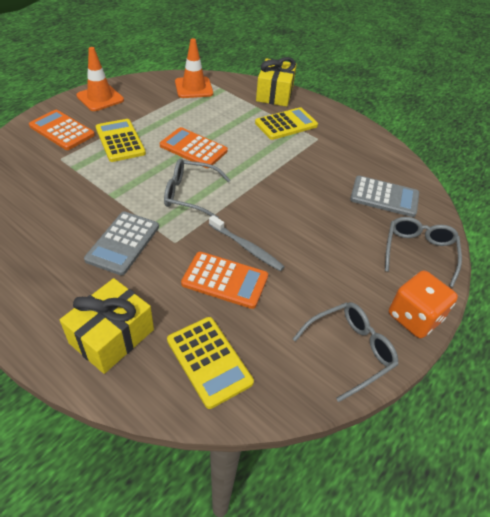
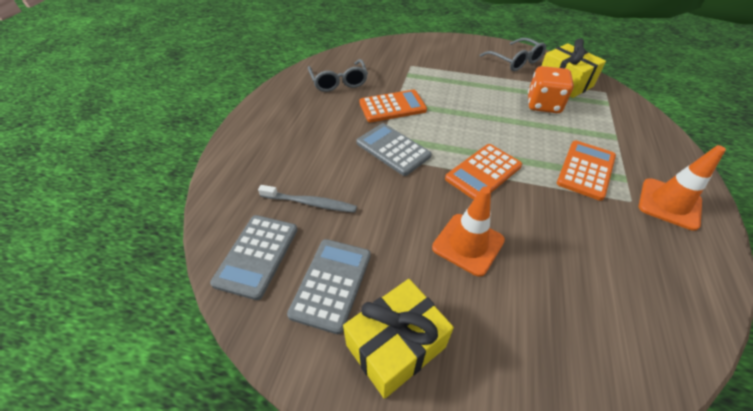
grey calculator: [84,211,159,276] [350,176,419,217] = 2 -> [210,215,297,300] [287,239,371,334] [356,123,432,176] = 3
grey glasses: [164,159,230,218] [293,302,399,402] [385,217,462,287] = 3 -> [308,59,368,92] [479,38,546,71] = 2
yellow calculator: [96,119,146,162] [167,317,254,409] [255,107,318,140] = 3 -> none = 0

